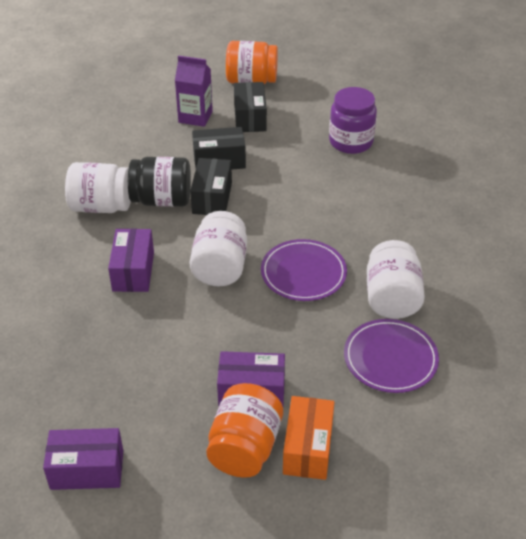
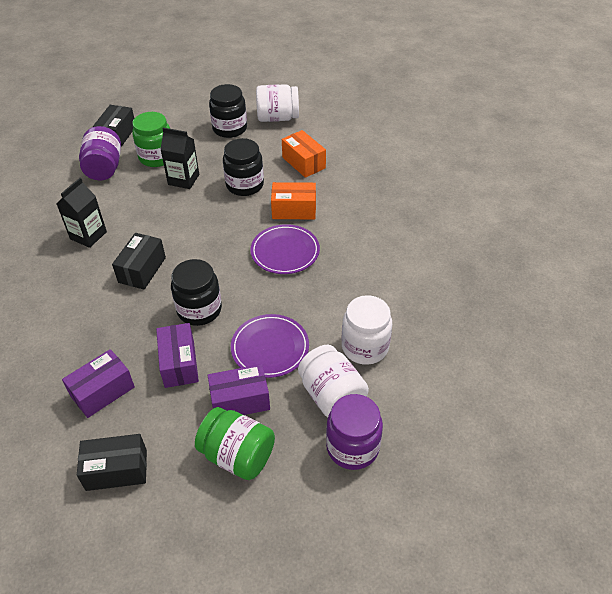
black carton: none = 0 -> [57,178,107,248] [160,128,199,189] = 2
black jar: [128,157,191,207] = 1 -> [171,259,222,326] [209,84,247,138] [223,138,264,196] = 3
green jar: none = 0 -> [132,112,170,167] [195,407,275,480] = 2
orange box: [283,396,334,480] = 1 -> [271,182,316,219] [282,130,326,178] = 2
orange jar: [206,383,283,478] [226,41,278,84] = 2 -> none = 0
purple carton: [175,56,213,127] = 1 -> none = 0
purple jar: [329,87,377,154] = 1 -> [79,126,121,180] [326,394,383,470] = 2

